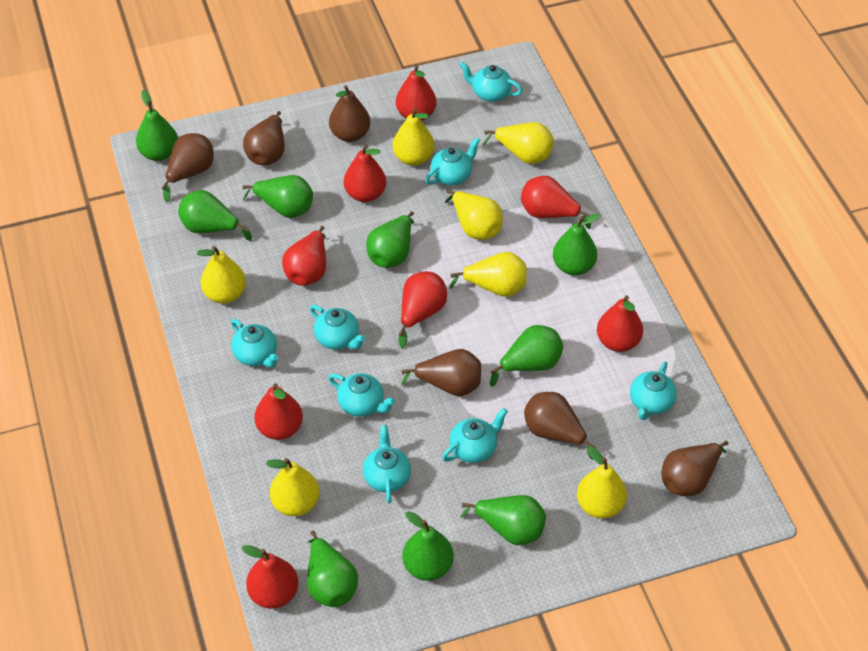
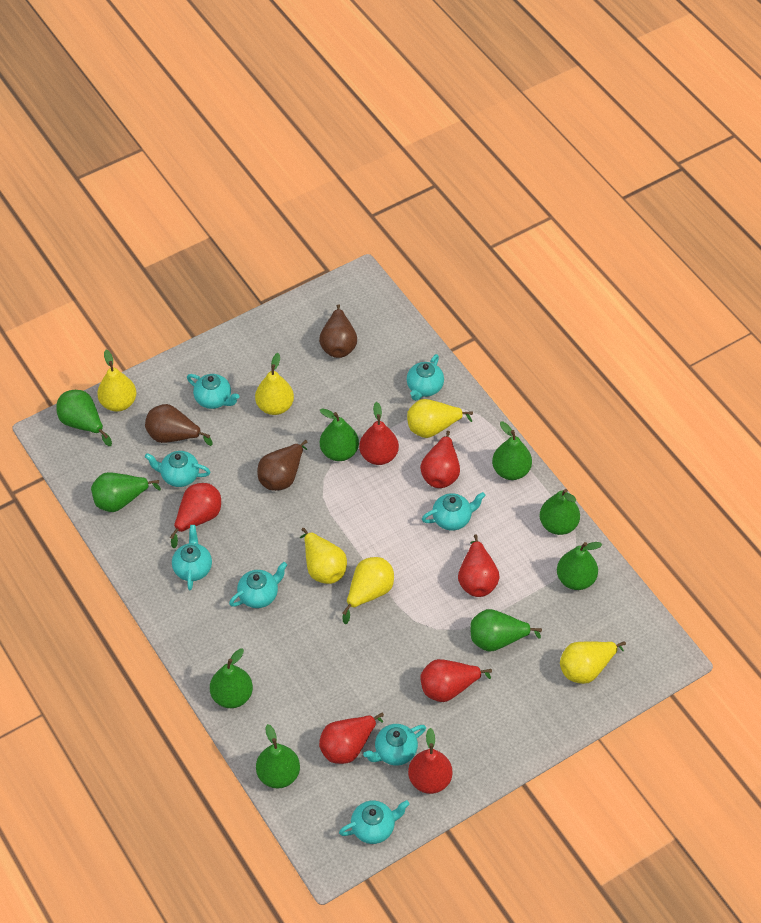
brown pear: [161,133,214,202] [243,111,285,165] [329,85,370,142] [401,349,481,396] [524,392,596,460] [661,440,728,496] = 6 -> [145,404,213,446] [257,440,308,491] [319,304,357,358] = 3
red pear: [242,545,298,609] [254,383,303,440] [282,226,326,286] [344,145,386,202] [396,65,437,121] [398,271,447,348] [521,176,591,229] [597,295,643,352] = 8 -> [170,483,221,548] [319,712,384,764] [359,402,399,465] [408,728,452,794] [420,431,460,488] [420,659,492,702] [458,535,500,597] = 7
yellow pear: [197,246,246,304] [266,458,320,516] [393,108,434,166] [445,189,503,240] [450,252,526,297] [483,122,554,164] [577,446,627,518] = 7 -> [97,350,137,412] [255,353,294,415] [300,528,347,584] [342,557,394,624] [407,399,473,438] [560,641,626,684] = 6

